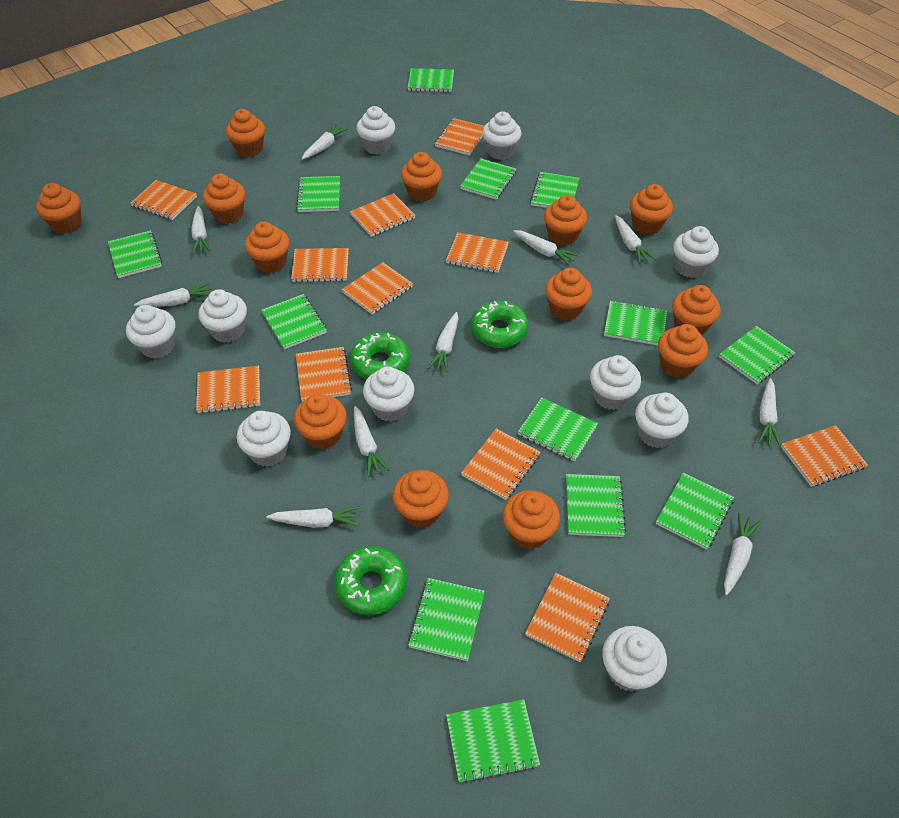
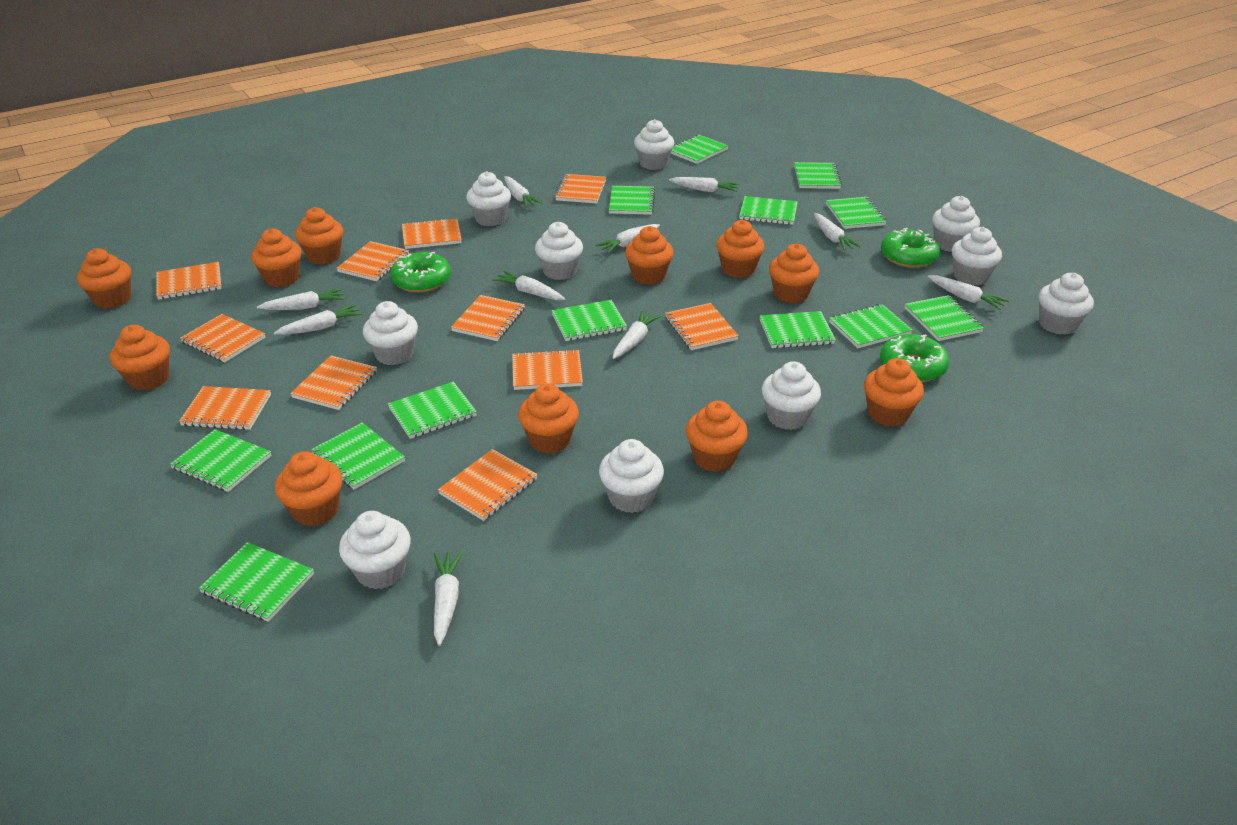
orange cupcake: [36,183,82,234] [203,173,245,224] [226,109,265,157] [245,221,289,273] [294,394,347,449] [392,470,449,528] [401,152,442,202] [503,490,560,550] [544,195,587,246] [545,268,592,320] [630,184,673,235] [658,324,708,378] [672,285,721,335] = 13 -> [77,248,131,309] [110,325,170,391] [251,228,302,287] [275,451,342,526] [295,207,343,264] [518,383,579,453] [625,226,674,285] [686,401,748,472] [716,220,765,278] [769,244,819,303] [864,358,924,426] = 11

